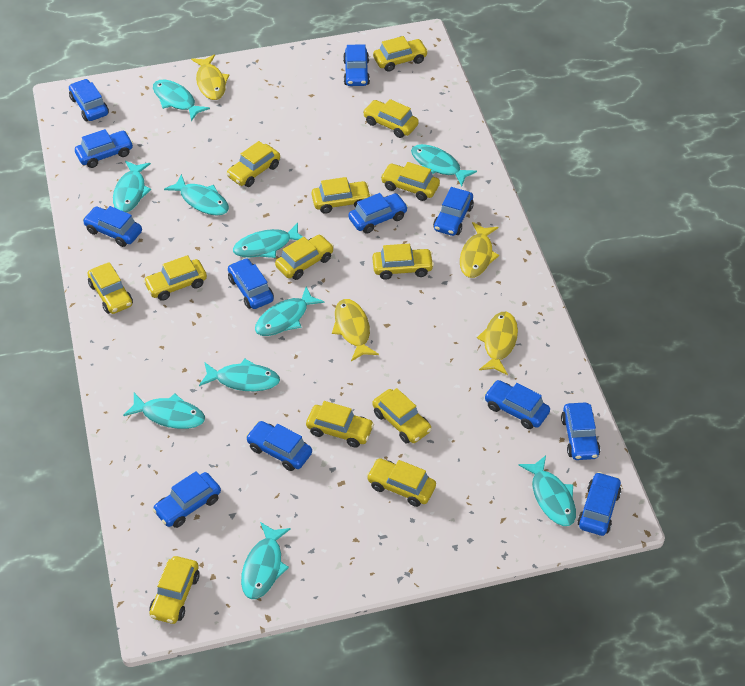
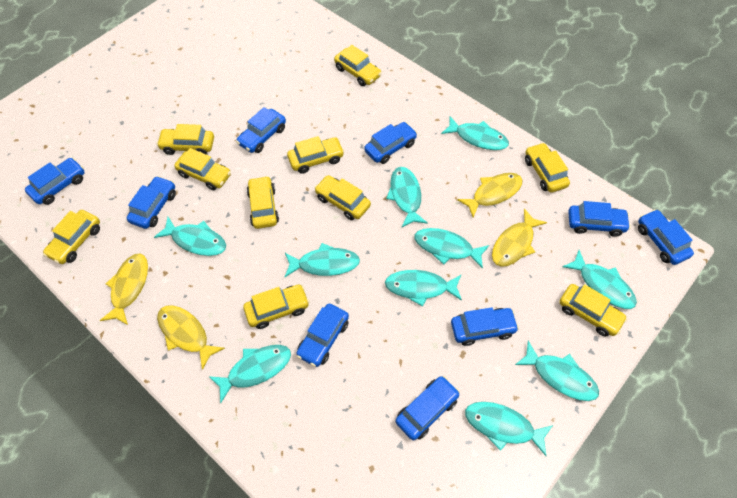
blue car: [69,79,109,121] [75,129,133,168] [83,206,142,247] [152,471,221,528] [228,258,274,309] [246,421,312,471] [343,44,370,86] [348,193,408,234] [433,187,474,236] [484,380,550,429] [561,402,600,460] [578,472,622,536] = 12 -> [25,158,85,205] [127,176,176,229] [236,107,286,153] [296,304,349,367] [364,122,417,164] [395,376,460,440] [451,307,519,346] [568,201,631,237] [638,209,694,265] = 9
yellow car: [87,262,133,314] [143,255,207,301] [149,556,200,624] [226,141,280,187] [275,235,334,280] [306,401,374,448] [311,177,371,214] [363,99,419,138] [366,458,436,507] [372,244,434,280] [372,388,432,444] [373,36,428,72] [380,162,440,201] = 13 -> [43,210,100,264] [157,124,214,155] [174,148,231,190] [243,285,310,329] [247,176,279,229] [287,136,345,174] [314,175,371,220] [334,45,382,86] [525,143,570,192] [559,284,627,337] = 10

